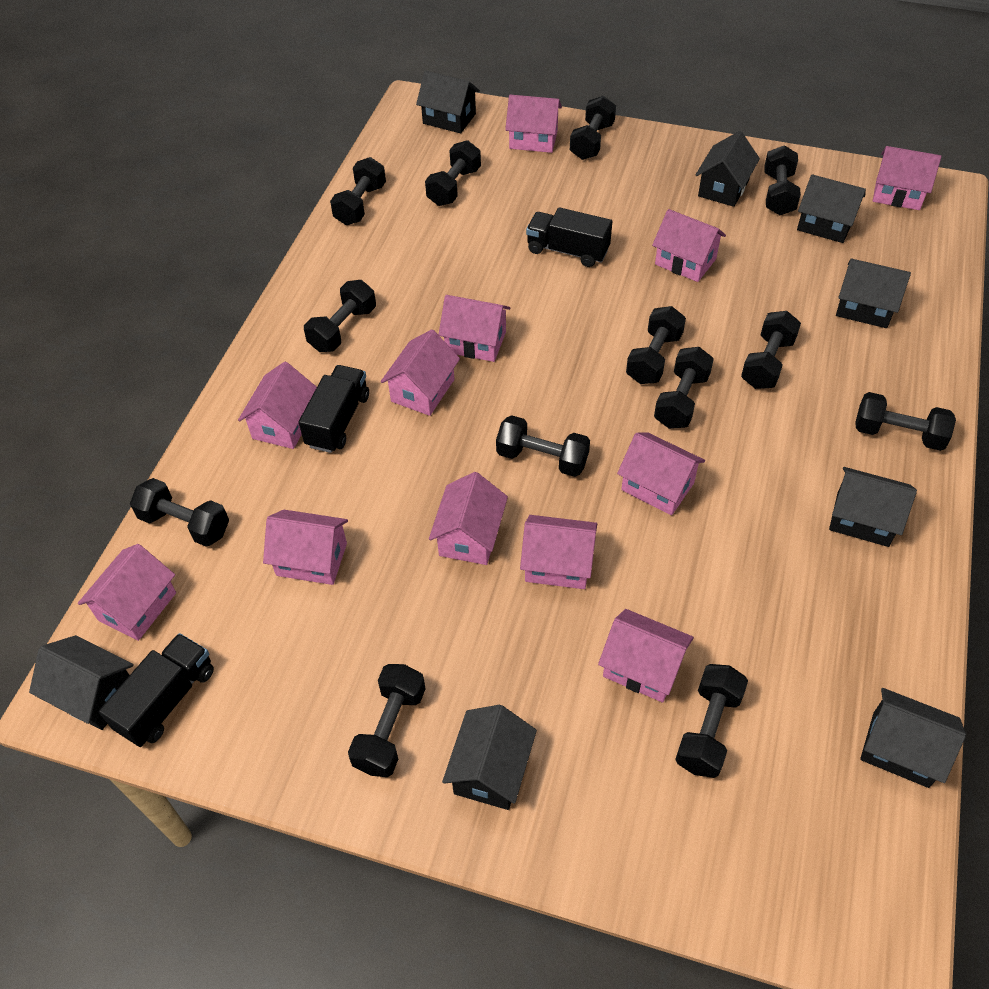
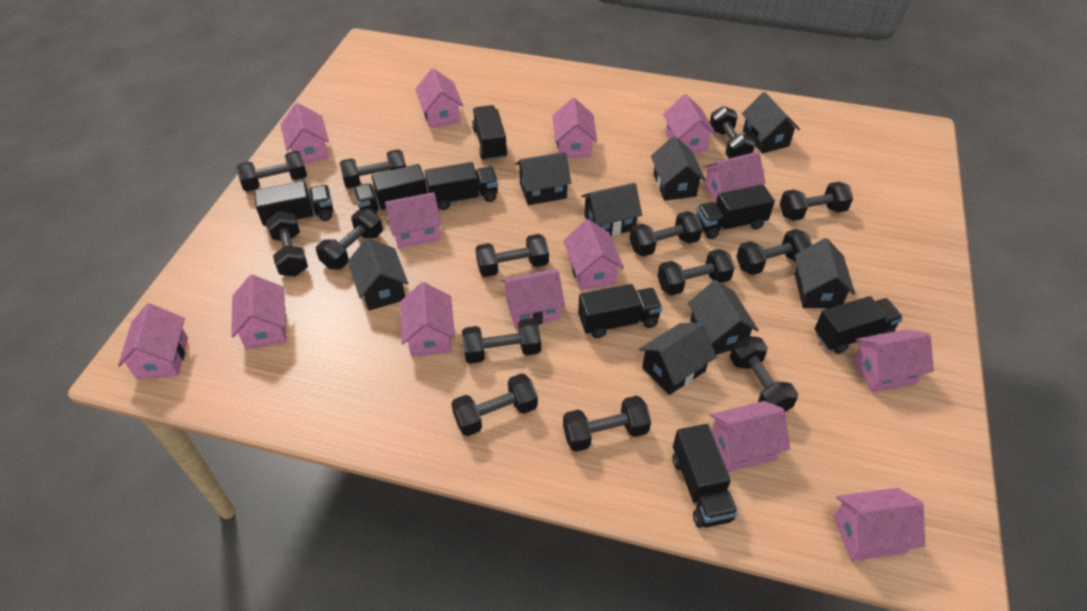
black dumbbell: [130,478,229,547] [304,280,376,352] [330,157,386,225] [348,664,426,777] [425,140,481,206] [496,415,590,477] [570,96,616,160] [626,306,686,384] [654,347,714,429] [676,664,748,778] [741,311,801,389] [764,145,801,215] [855,392,956,451] = 13 -> [236,151,307,192] [266,211,308,277] [316,209,383,269] [340,149,406,188] [451,373,538,436] [462,318,541,364] [475,234,549,277] [563,396,651,452] [630,211,703,256] [658,249,735,296] [710,106,755,159] [730,336,798,412] [736,229,812,275] [780,182,853,221] = 14
black truck: [98,633,214,747] [299,365,369,453] [526,207,612,267] = 3 -> [254,181,333,227] [353,164,428,215] [425,162,498,210] [472,105,508,161] [578,284,662,338] [672,424,738,528] [696,185,775,239] [815,296,903,354] = 8
pink house: [78,544,176,641] [238,362,317,449] [263,510,348,585] [381,329,460,416] [429,472,508,565] [438,295,511,362] [505,95,562,153] [520,515,597,589] [598,609,694,703] [617,433,705,515] [652,209,726,282] [873,146,941,210] = 12 -> [118,303,188,379] [231,275,287,350] [281,103,329,164] [385,192,442,248] [400,282,455,357] [415,69,463,128] [501,269,565,329] [553,98,597,158] [563,219,624,290] [663,94,716,153] [703,152,766,201] [710,401,790,472] [833,488,925,561] [853,329,934,392] = 14

